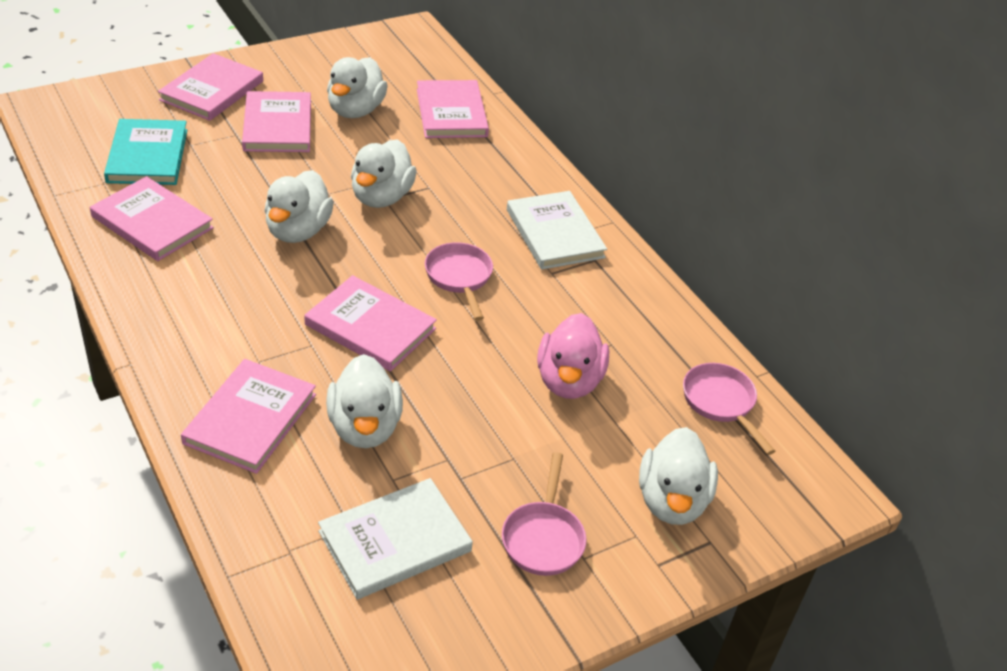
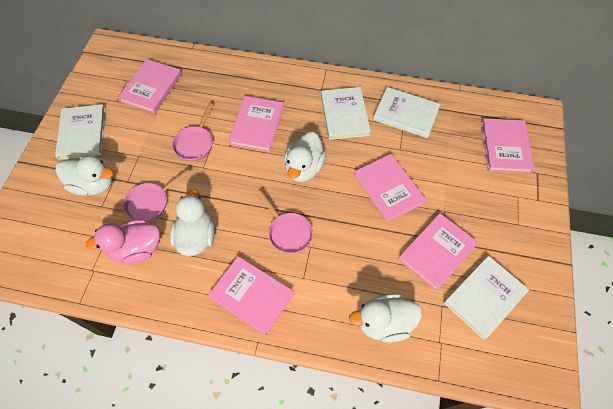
turquoise book: [104,119,187,185] = 1 -> none = 0
white book: [318,478,473,599] [507,191,607,270] = 2 -> [55,104,105,160] [321,87,371,140] [373,87,441,138] [444,256,529,340] = 4
white duck: [264,170,334,243] [326,354,403,448] [327,57,388,118] [351,139,417,208] [639,427,718,525] = 5 -> [56,155,113,196] [170,189,215,256] [284,132,326,182] [349,293,422,343] = 4

